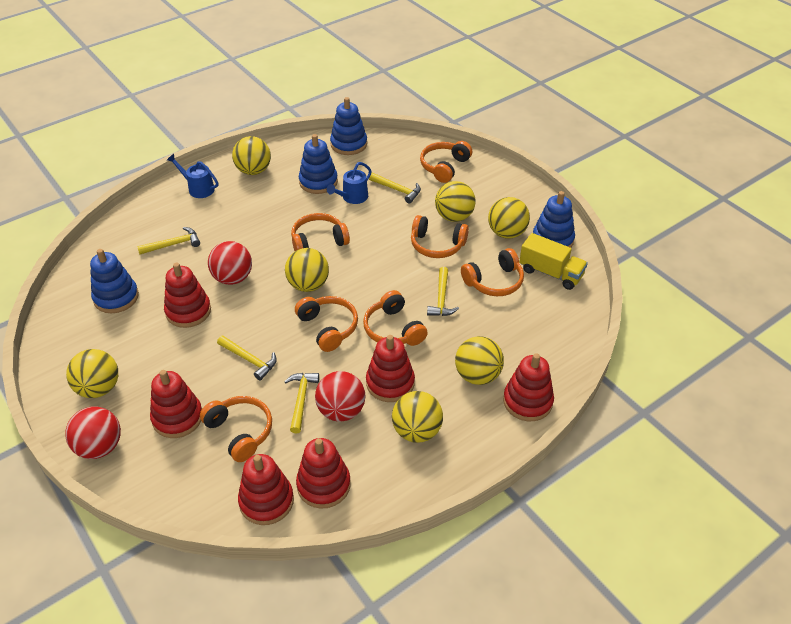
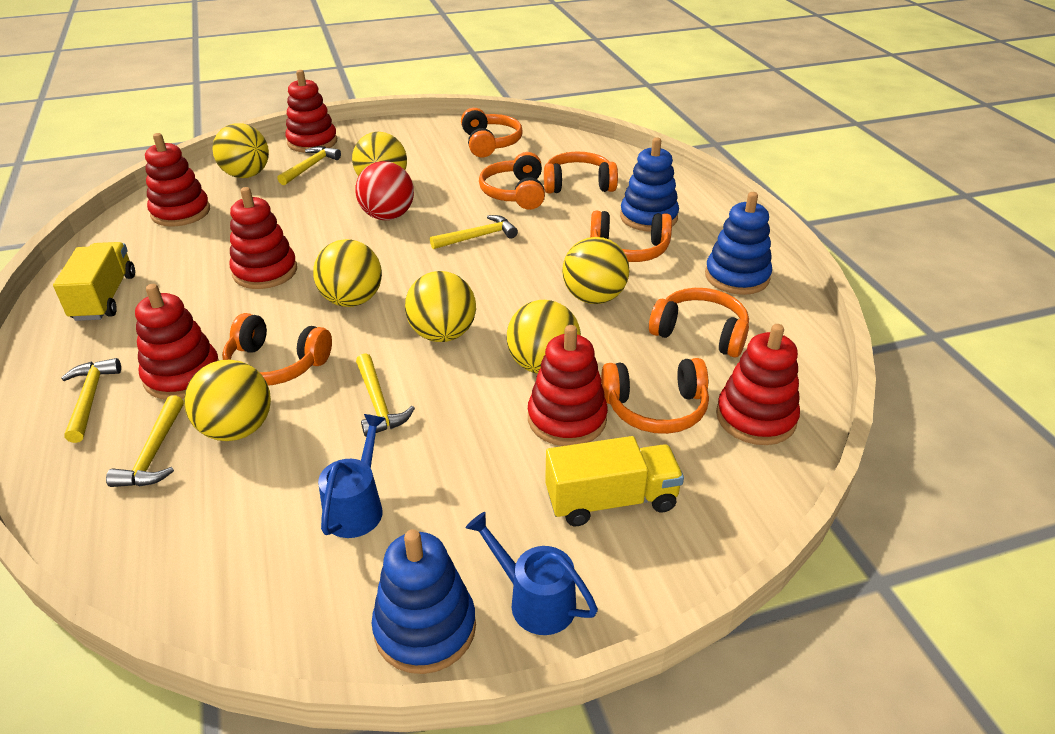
blue stacking toy: [90,249,139,313] [299,134,338,194] [330,97,367,155] [533,191,575,248] = 4 -> [372,529,476,674] [620,137,679,232] [705,192,772,295] = 3
red ball: [65,406,121,459] [208,241,252,285] [315,371,365,422] = 3 -> [355,161,414,220] = 1
yellow truck: [519,233,588,290] = 1 -> [53,242,135,321] [545,436,684,526] = 2

